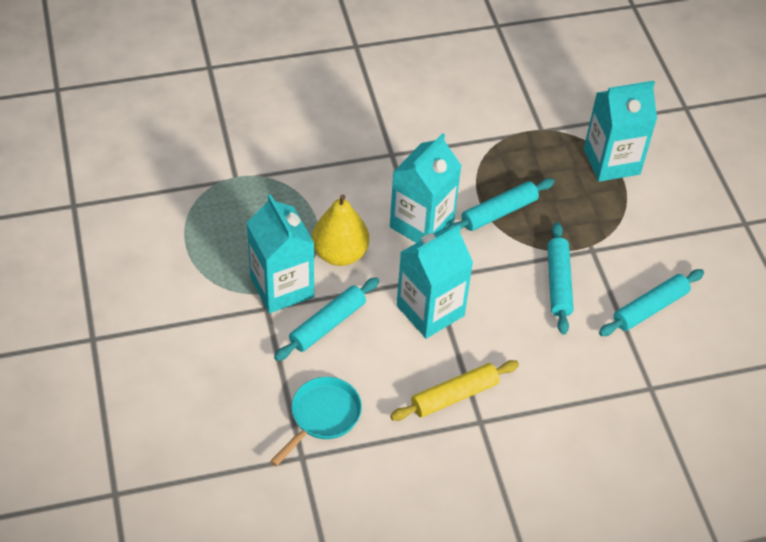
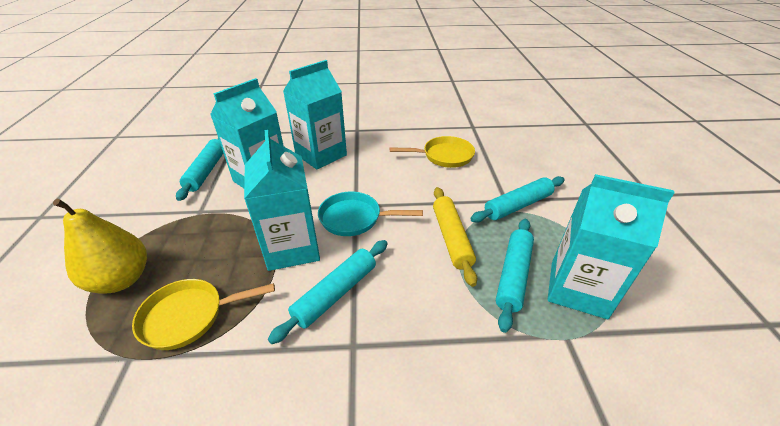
yellow pan: none = 0 -> [132,279,275,350] [390,136,475,168] = 2

